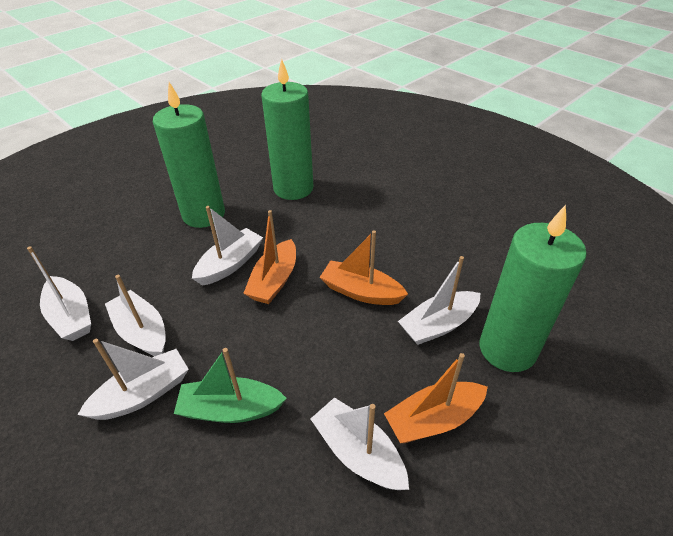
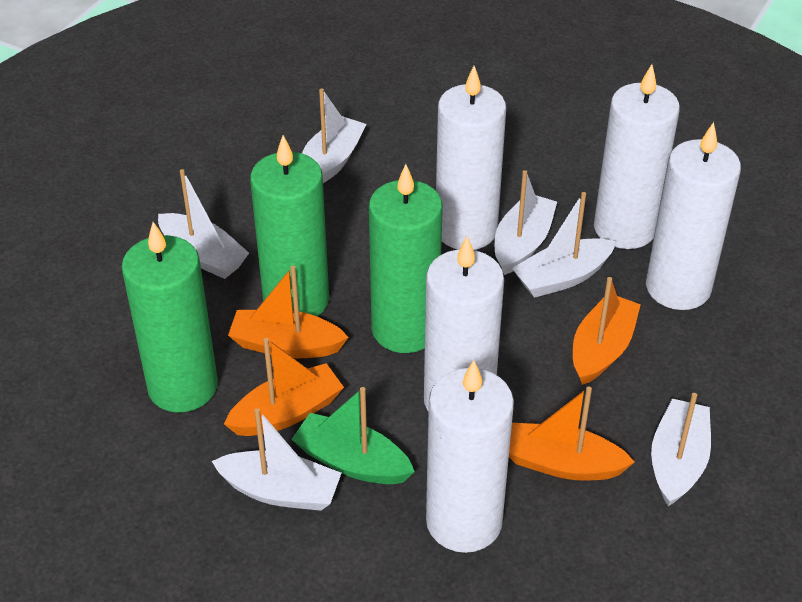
orange boat: [243,210,296,304] [320,230,408,305] [384,353,488,443] = 3 -> [224,338,344,436] [228,266,349,358] [509,387,635,481] [573,277,641,385] = 4
white candle: none = 0 -> [424,236,504,412] [426,360,514,553] [436,66,506,250] [594,64,680,249] [646,122,741,310] = 5

